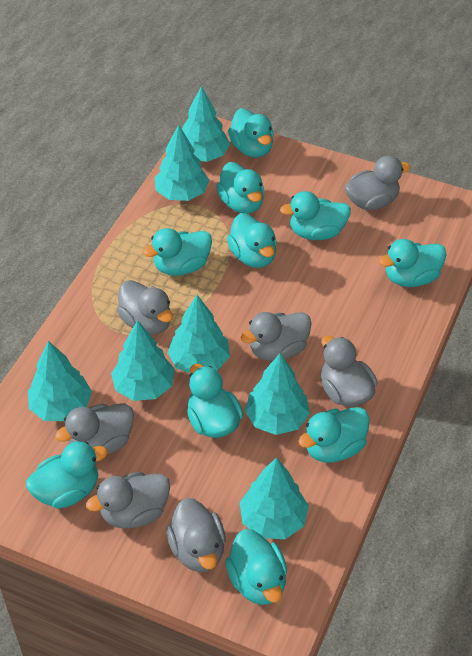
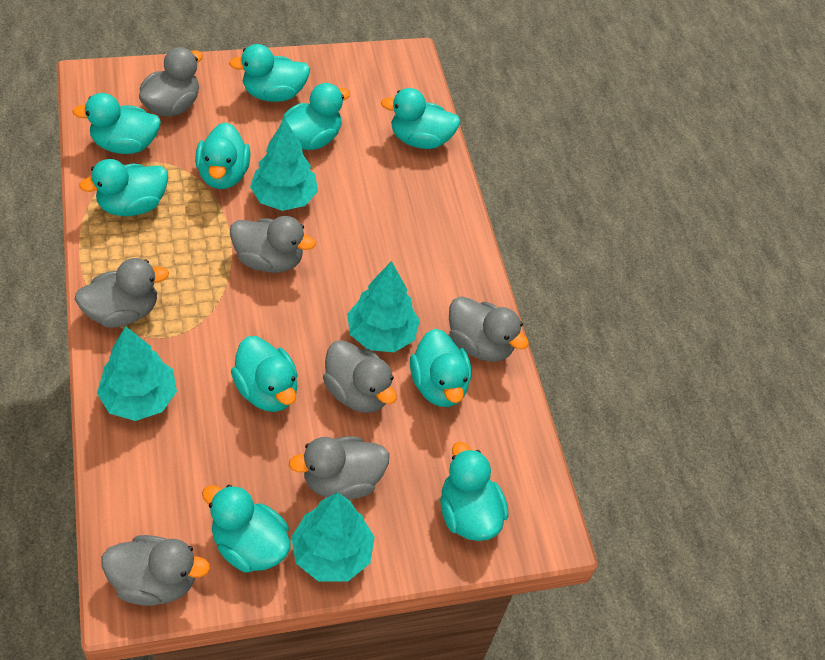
turquoise tree: [28,341,92,421] [111,320,175,401] [155,124,209,201] [167,295,230,373] [182,86,230,162] [239,457,309,539] [245,353,310,435] = 7 -> [97,326,177,421] [250,119,318,211] [291,493,375,581] [347,261,420,352] = 4

